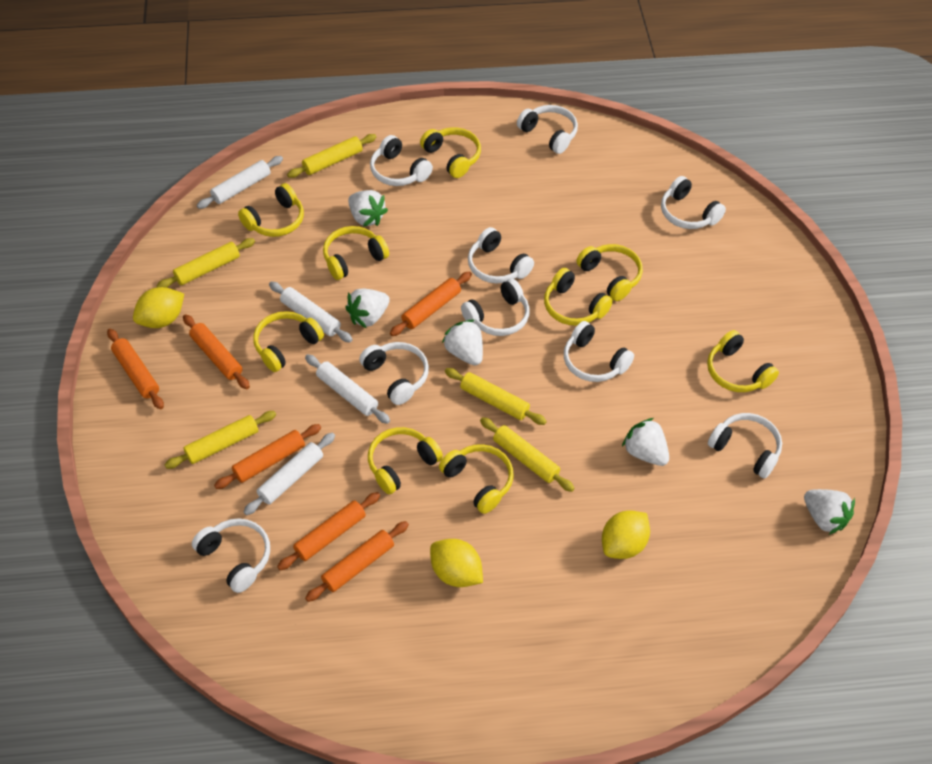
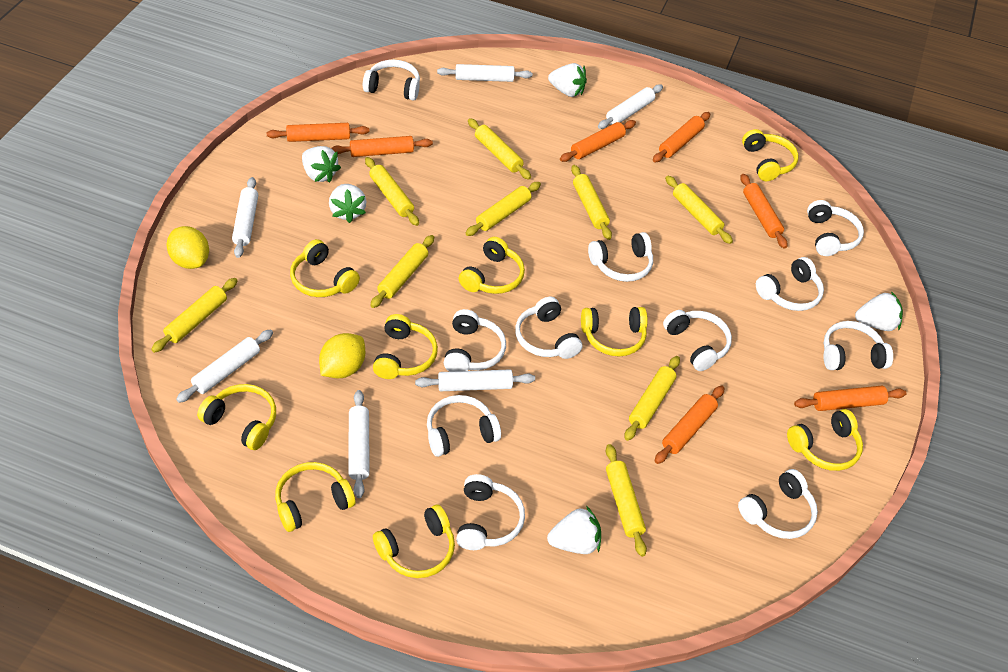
orange rolling pin: [107,328,164,409] [183,314,250,389] [214,424,321,489] [277,492,380,570] [305,521,409,602] [390,272,472,336] = 6 -> [267,123,369,142] [331,136,433,157] [560,120,636,162] [653,112,710,162] [655,385,725,464] [740,174,788,249] [794,386,906,411] = 7
white headphones: [192,518,270,593] [359,342,429,405] [370,135,433,186] [461,279,530,336] [468,227,534,284] [517,105,578,154] [564,321,634,382] [661,176,726,229] [708,413,782,478] = 9 -> [363,60,420,101] [427,395,501,457] [444,309,506,372] [456,474,525,550] [515,297,582,359] [588,232,653,282] [663,310,732,371] [738,469,818,539] [756,257,824,311] [807,200,864,256] [824,321,893,370] = 11
white rolling pin: [197,156,283,209] [244,433,335,515] [269,282,353,342] [305,354,390,424] = 4 -> [176,329,273,403] [232,177,258,258] [348,390,370,498] [415,369,535,391] [437,64,532,82] [598,84,663,129] = 6
yellow lemon: [133,287,184,328] [430,539,483,587] [602,510,650,559] = 3 -> [167,226,209,269] [319,333,365,378] = 2
yellow rolling pin: [156,238,255,288] [164,411,276,469] [287,134,376,178] [445,368,547,425] [480,417,574,492] = 5 -> [151,278,238,353] [365,157,419,226] [370,235,434,308] [466,182,541,236] [468,118,531,180] [571,165,612,240] [606,444,647,557] [624,356,680,441] [665,176,733,244] = 9

